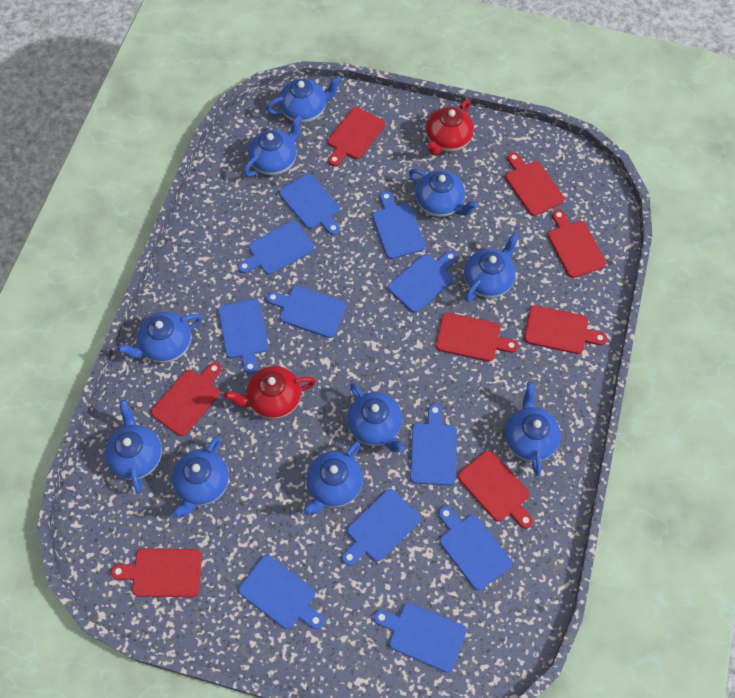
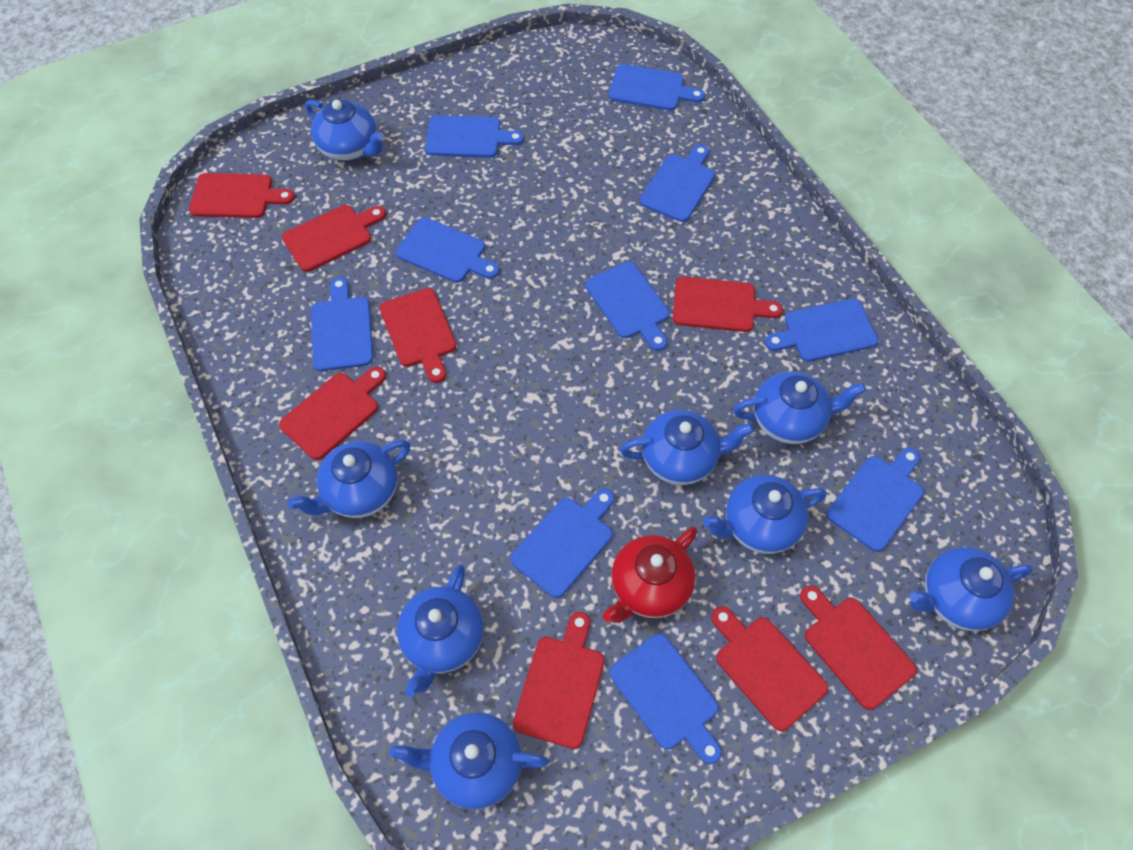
blue cutting board: [218,299,269,374] [238,220,314,275] [238,555,324,629] [266,286,347,338] [279,173,340,235] [342,489,421,566] [372,191,426,259] [374,603,466,673] [388,251,457,313] [410,404,457,485] [438,506,512,590] = 11 -> [311,277,373,371] [396,217,499,283] [425,115,524,158] [510,489,614,598] [585,261,670,351] [609,64,705,111] [609,633,722,764] [639,145,715,222] [765,299,878,362] [827,448,924,552] = 10
blue teapot: [105,400,162,493] [117,312,202,363] [172,436,229,518] [244,115,302,177] [267,76,342,123] [303,441,363,515] [347,383,405,452] [409,168,478,217] [464,232,520,302] [505,382,561,476] = 10 -> [287,440,411,518] [305,99,384,161] [390,712,549,810] [397,564,483,697] [620,410,754,485] [703,475,827,554] [733,371,866,444] [909,547,1033,631] = 8
red teapot: [224,366,316,419] [426,100,474,155] = 2 -> [603,527,697,623] = 1

